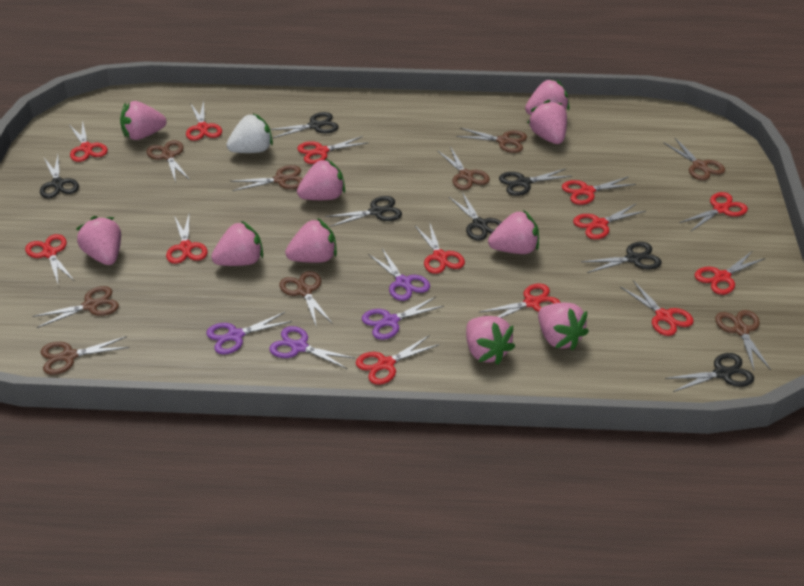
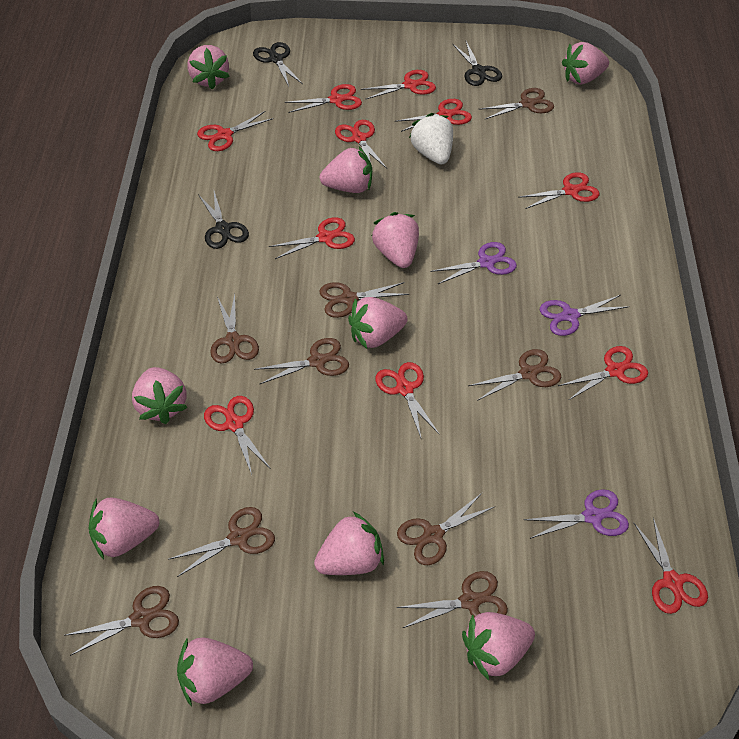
black scissors: [40,155,79,198] [270,112,339,138] [325,196,402,227] [449,192,502,240] [499,168,572,196] [581,242,661,273] [665,353,754,392] = 7 -> [198,191,249,249] [253,42,303,87] [453,41,502,86] = 3
purple scissors: [206,312,292,355] [269,326,354,369] [362,297,444,340] [368,248,430,301] = 4 -> [430,242,517,284] [524,489,629,539] [540,295,629,336] = 3
red scissors: [25,234,74,283] [70,121,108,162] [166,215,208,264] [186,101,222,141] [297,136,369,164] [356,335,439,385] [415,221,465,274] [480,283,561,318] [562,176,636,205] [573,203,646,239] [620,280,694,336] [680,192,748,231] [695,251,765,295] = 13 -> [197,111,274,151] [204,396,271,475] [269,217,355,259] [285,84,362,113] [335,120,387,168] [361,70,436,99] [375,362,439,438] [395,99,472,132] [518,172,599,209] [558,346,648,400] [634,518,708,614] = 11

